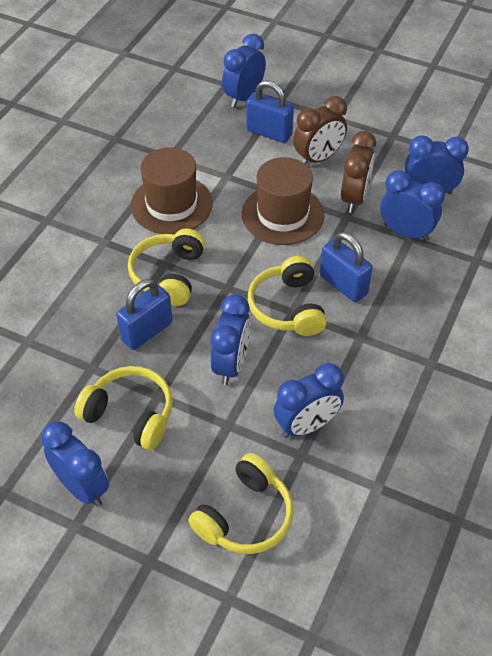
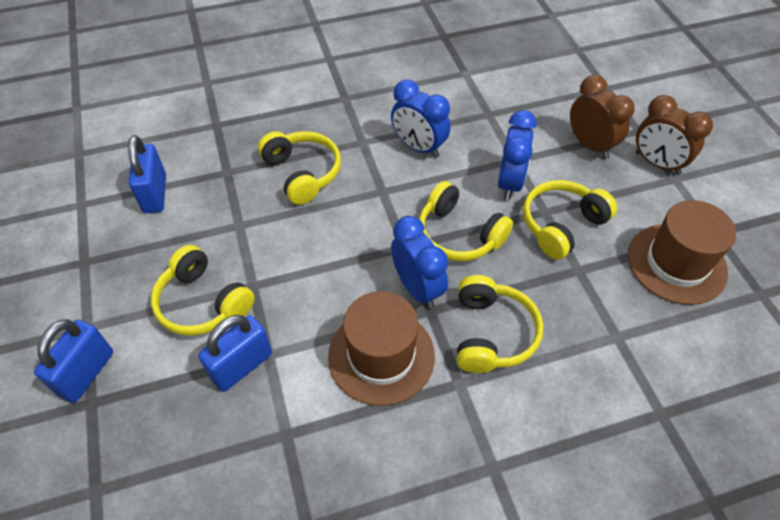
blue clock: [41,421,109,507] [211,294,250,385] [222,34,266,108] [274,363,344,438] [380,170,445,241] [405,135,469,194] = 6 -> [391,79,450,158] [391,216,448,309] [498,110,537,200] = 3
yellow headphones: [74,366,173,450] [128,229,205,306] [188,453,293,554] [248,256,327,336] = 4 -> [151,245,255,336] [258,131,341,205] [419,181,513,261] [457,275,543,373] [523,180,617,260] = 5

